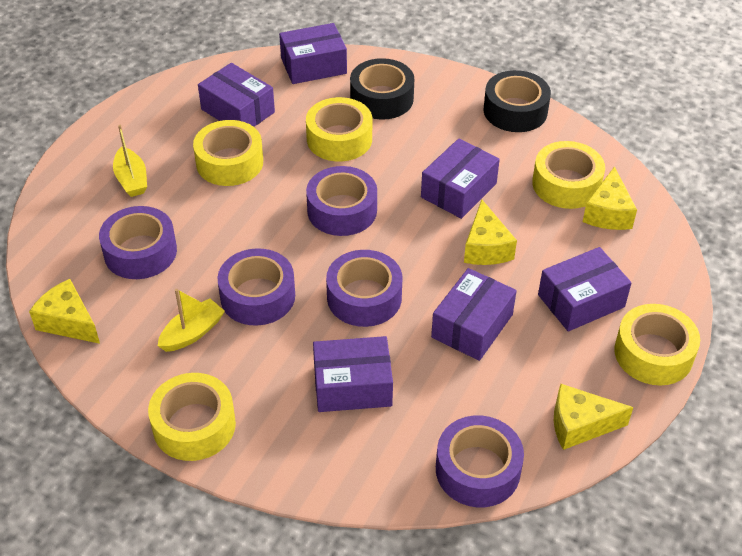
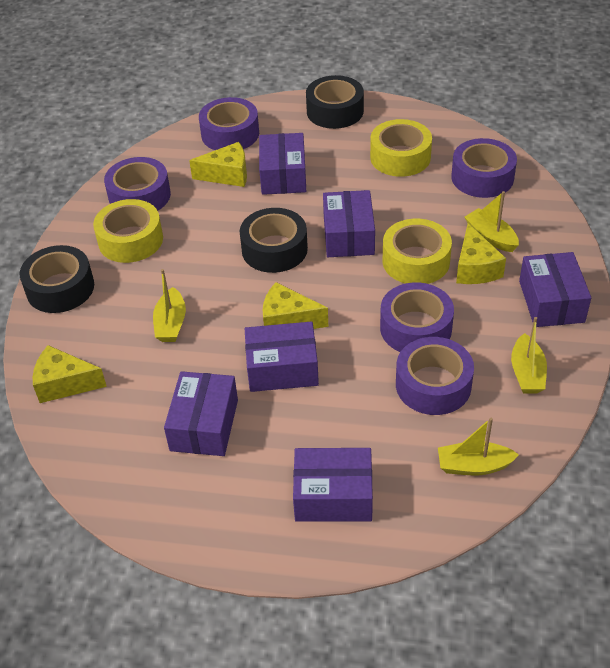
black tape: [350,58,414,120] [484,70,551,132] = 2 -> [20,245,94,313] [240,208,308,273] [306,75,364,129] = 3
yellow boat: [113,125,147,197] [158,289,225,352] = 2 -> [153,269,186,342] [438,418,519,475] [465,191,519,252] [511,317,547,393] = 4
yellow tape: [148,373,236,461] [193,120,263,186] [306,97,372,162] [532,141,605,209] [614,304,700,385] = 5 -> [93,199,163,263] [370,119,432,177] [383,219,452,284] = 3

